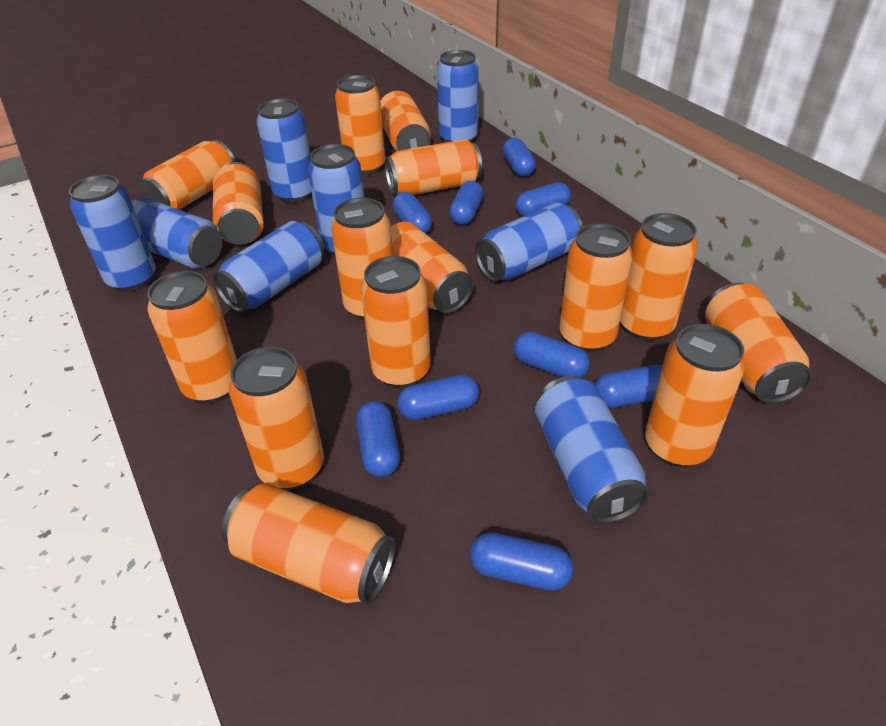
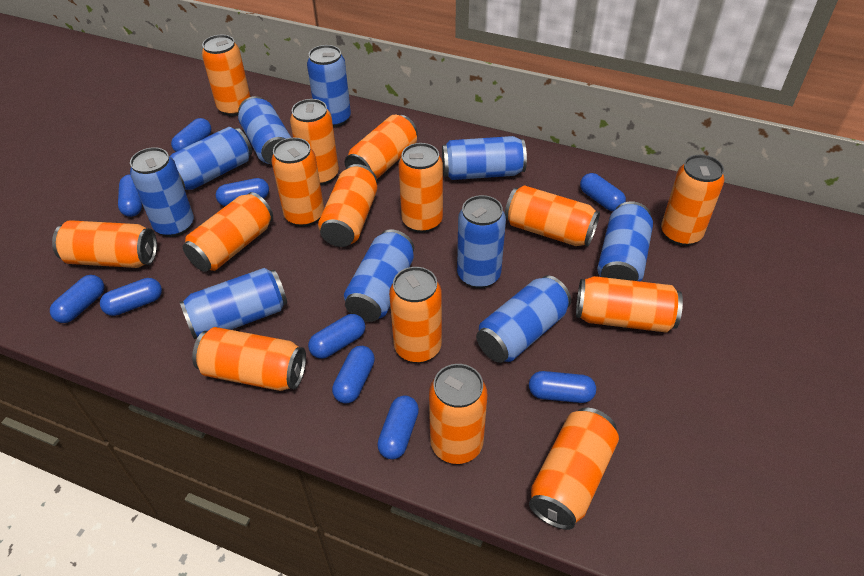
blue can: [69,175,156,292] [131,199,222,269] [213,221,324,312] [257,99,312,203] [308,144,364,256] [437,50,479,143] [475,203,583,282] [535,376,649,524] = 8 -> [130,147,194,237] [170,127,252,190] [180,268,287,339] [238,96,291,164] [307,45,351,127] [344,229,414,322] [442,136,527,180] [457,195,506,288] [476,275,571,363] [597,201,653,282] = 10
blue capsule: [356,401,400,477] [393,192,432,234] [397,375,479,420] [449,181,483,225] [470,532,573,591] [503,138,536,177] [514,332,590,378] [516,182,571,216] [594,365,662,408] = 9 -> [50,275,104,323] [100,278,162,316] [118,175,142,217] [171,118,212,152] [216,178,269,206] [308,314,365,359] [332,346,375,404] [377,395,419,459] [529,371,596,403] [580,173,626,212] = 10

